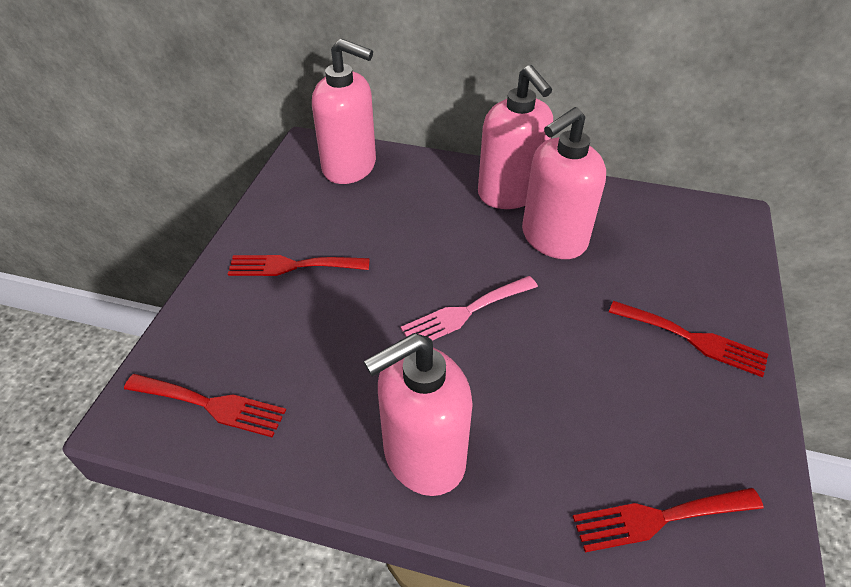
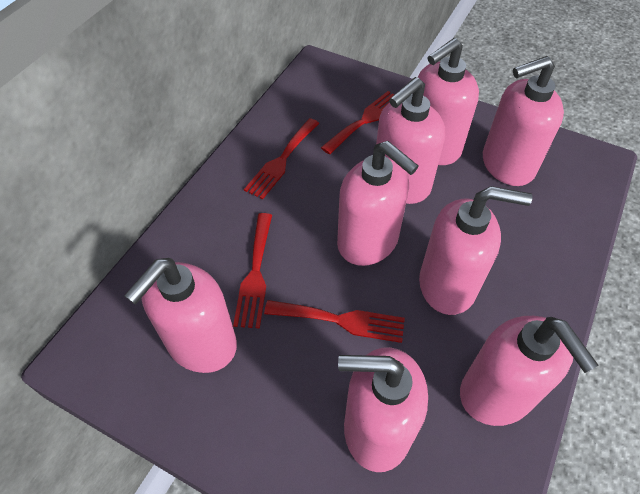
pink fork: [401,276,538,341] = 1 -> none = 0
pink soap dispenser: [312,39,376,184] [363,333,473,496] [478,65,553,209] [522,107,606,259] = 4 -> [124,258,237,373] [337,141,419,266] [338,347,428,472] [376,77,445,204] [418,38,479,165] [419,186,532,315] [460,316,599,426] [483,56,564,186] = 8

